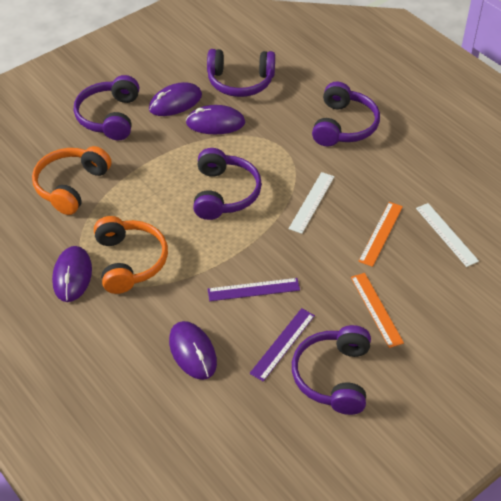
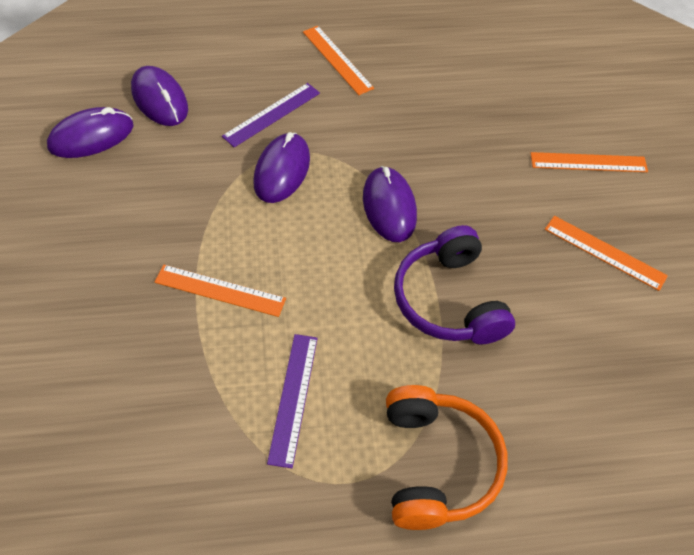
orange headphones: [32,146,111,215] [94,216,168,294] = 2 -> [386,385,508,530] = 1
orange ruler: [351,273,404,348] [358,202,403,267] = 2 -> [155,265,286,317] [303,26,374,95] [531,152,648,172] [545,216,668,291] = 4
purple headphones: [74,75,139,140] [193,148,262,220] [207,49,275,97] [292,325,371,415] [312,81,380,146] = 5 -> [394,225,515,344] = 1
white ruler: [289,172,335,234] [416,203,479,267] = 2 -> none = 0

